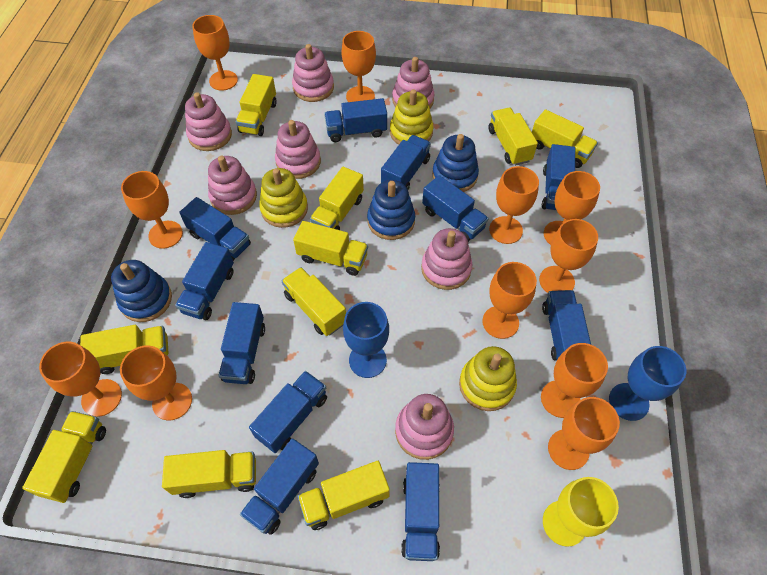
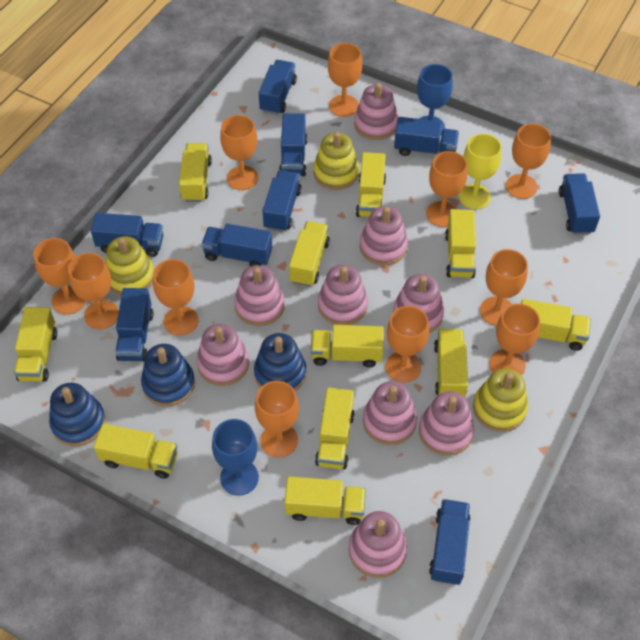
blue truck: [175,242,234,320] [179,197,251,261] [218,302,265,384] [240,438,319,535] [249,371,327,453] [324,98,387,142] [381,135,431,190] [401,462,440,561] [422,175,489,242] [542,144,575,210] [542,290,591,360] = 11 -> [91,213,163,257] [115,288,153,361] [201,224,272,267] [259,60,297,115] [263,170,302,232] [279,113,307,176] [394,117,459,156] [429,499,471,585] [559,173,600,235] = 9
pink stacking toy: [185,92,232,151] [208,156,257,215] [275,120,321,179] [292,44,334,102] [392,57,434,108] [395,394,454,460] [421,228,472,290] = 7 -> [197,323,249,386] [234,265,285,326] [318,265,368,325] [348,511,407,578] [354,83,398,140] [360,206,408,266] [363,381,417,445] [393,274,444,333] [419,391,474,456] = 9
yellow truck: [22,411,106,503] [80,325,168,374] [162,450,256,498] [236,74,277,136] [282,267,346,336] [293,221,368,276] [297,461,390,530] [310,167,364,230] [488,108,538,166] [532,109,598,168] = 10 -> [14,307,57,382] [94,423,177,479] [179,143,212,202] [284,476,366,525] [289,221,330,287] [311,325,384,367] [315,387,355,469] [356,152,386,217] [434,329,468,397] [445,209,476,278] [521,299,591,351] = 11

